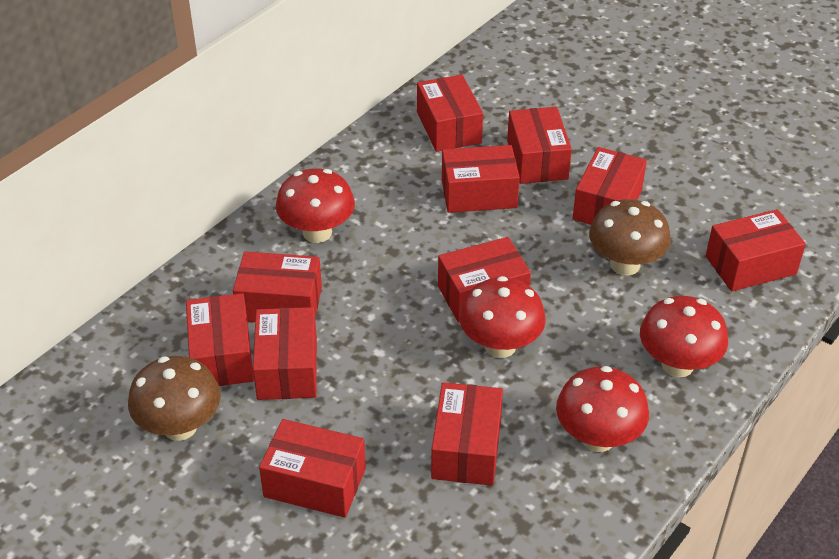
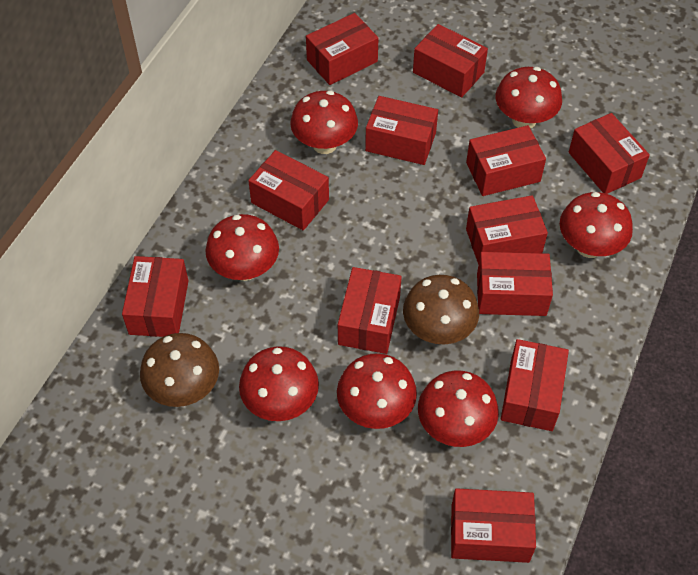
red box: [186,293,254,386] [233,251,322,322] [253,307,317,400] [259,419,366,518] [417,75,483,152] [431,382,503,486] [438,237,531,323] [442,145,520,213] [507,107,572,184] [573,147,647,225] [706,209,806,291] = 11 -> [122,256,189,337] [248,150,329,231] [306,13,378,85] [338,267,402,354] [365,96,438,165] [413,24,488,98] [451,488,536,563] [466,125,546,196] [466,195,548,265] [477,252,553,316] [501,339,569,431] [569,113,650,194] = 12
red mushroom: [276,168,355,243] [459,276,546,358] [556,366,649,452] [640,296,728,377] = 4 -> [205,214,279,281] [239,346,319,421] [290,91,358,154] [337,353,417,429] [418,370,499,447] [495,67,562,129] [560,192,633,258] = 7

